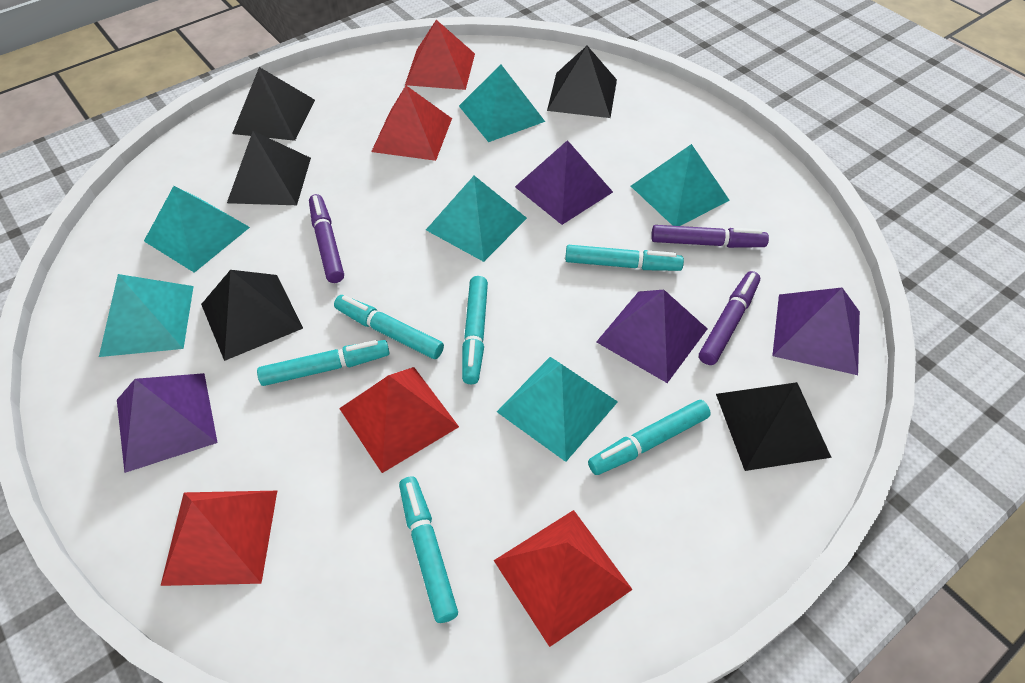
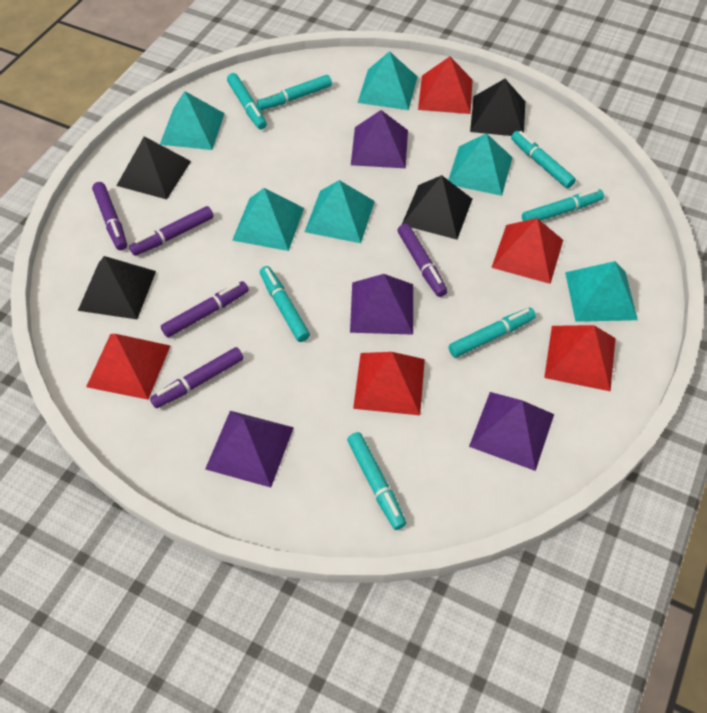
black pyramid: [201,270,303,361] [227,131,311,205] [232,67,315,141] [547,46,617,118] [716,382,832,471] = 5 -> [78,256,156,319] [116,136,191,199] [402,175,472,240] [470,79,525,136] = 4
purple marker: [309,194,344,283] [651,225,769,248] [699,271,760,365] = 3 -> [92,182,127,250] [129,206,214,256] [150,347,243,408] [161,281,249,338] [398,223,447,297] = 5
turquoise marker: [257,340,390,386] [334,295,444,359] [399,477,458,623] [462,276,488,384] [565,245,684,271] [588,400,711,475] = 6 -> [227,73,267,130] [257,75,332,110] [260,266,310,342] [347,432,406,530] [449,308,536,357] [511,131,576,188] [522,189,604,221] = 7

